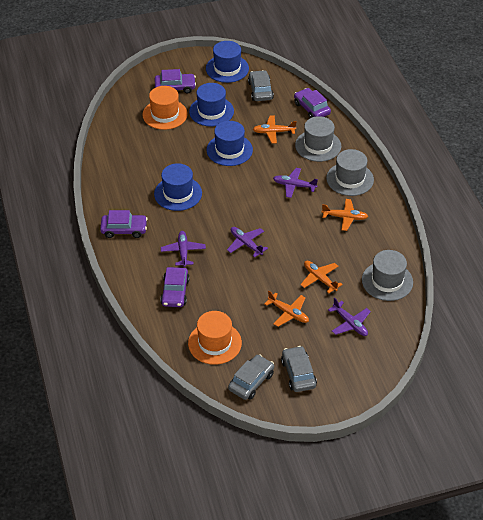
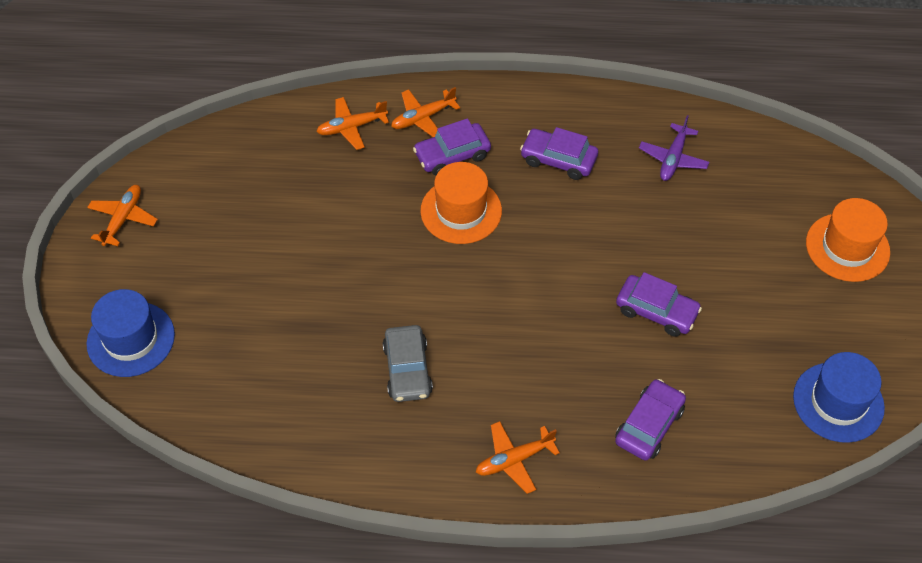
blue hat: [154,163,202,211] [189,83,234,127] [206,41,249,83] [207,121,253,166] = 4 -> [87,289,175,377] [793,352,885,443] = 2
grey car: [228,355,274,400] [248,70,274,101] [281,346,317,392] = 3 -> [383,325,433,402] = 1
grey hat: [295,116,341,162] [326,149,374,196] [362,250,413,301] = 3 -> none = 0
purple plane: [161,231,206,267] [227,227,268,258] [273,168,318,198] [328,297,371,336] = 4 -> [639,115,709,181] = 1

